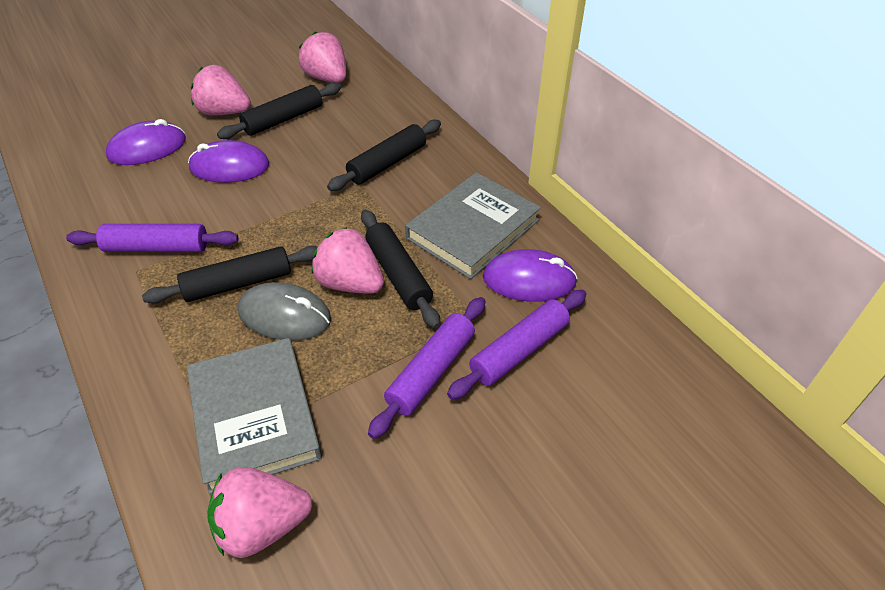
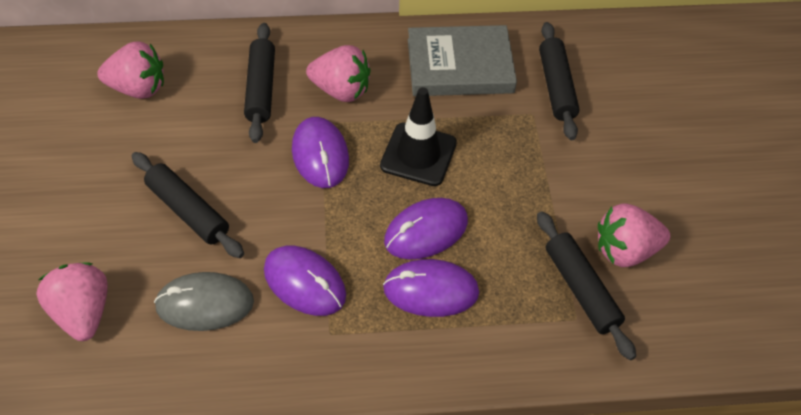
black traffic cone: none = 0 -> [380,87,457,186] = 1
grey book: [187,338,322,494] [405,172,541,279] = 2 -> [408,25,517,96] = 1
purple mouse: [106,119,186,165] [188,140,269,183] [483,249,578,302] = 3 -> [264,246,346,316] [292,117,349,188] [383,259,479,317] [384,198,468,260] = 4
purple rolling pin: [66,224,238,252] [368,297,485,439] [447,290,586,400] = 3 -> none = 0

